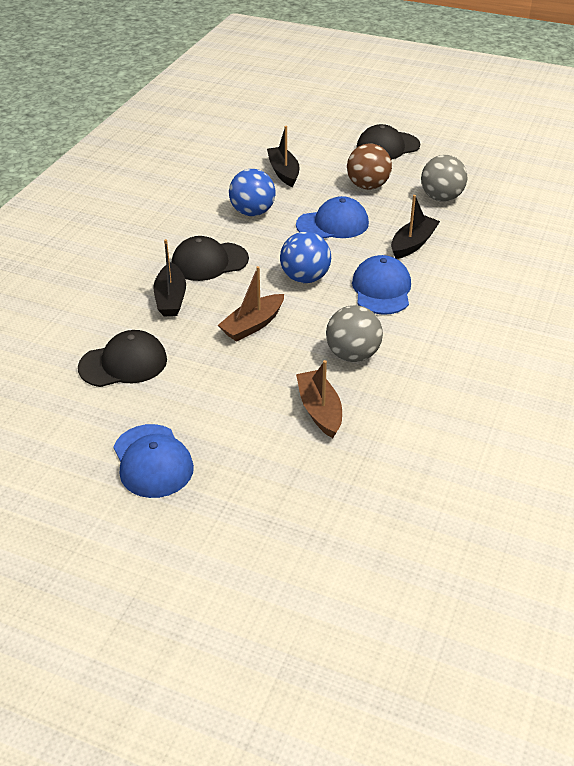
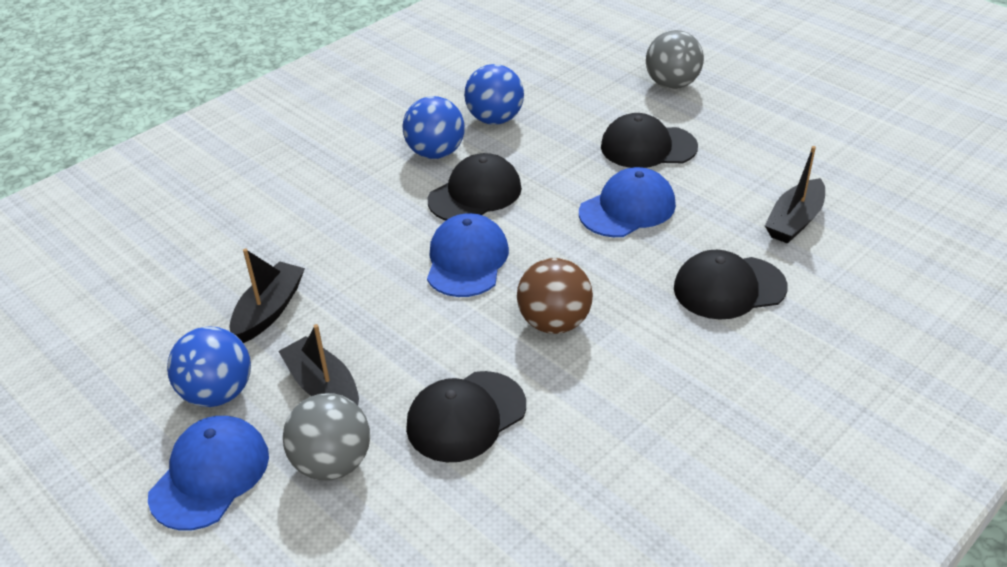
black cap: [78,330,167,387] [172,236,249,281] [356,124,420,160] = 3 -> [406,371,526,462] [428,153,522,220] [601,113,698,168] [674,250,788,320] = 4
blue ball: [229,169,275,216] [280,232,331,283] = 2 -> [167,327,251,407] [403,96,465,159] [464,64,524,125] = 3
brown boat: [218,266,284,342] [296,360,342,438] = 2 -> none = 0

